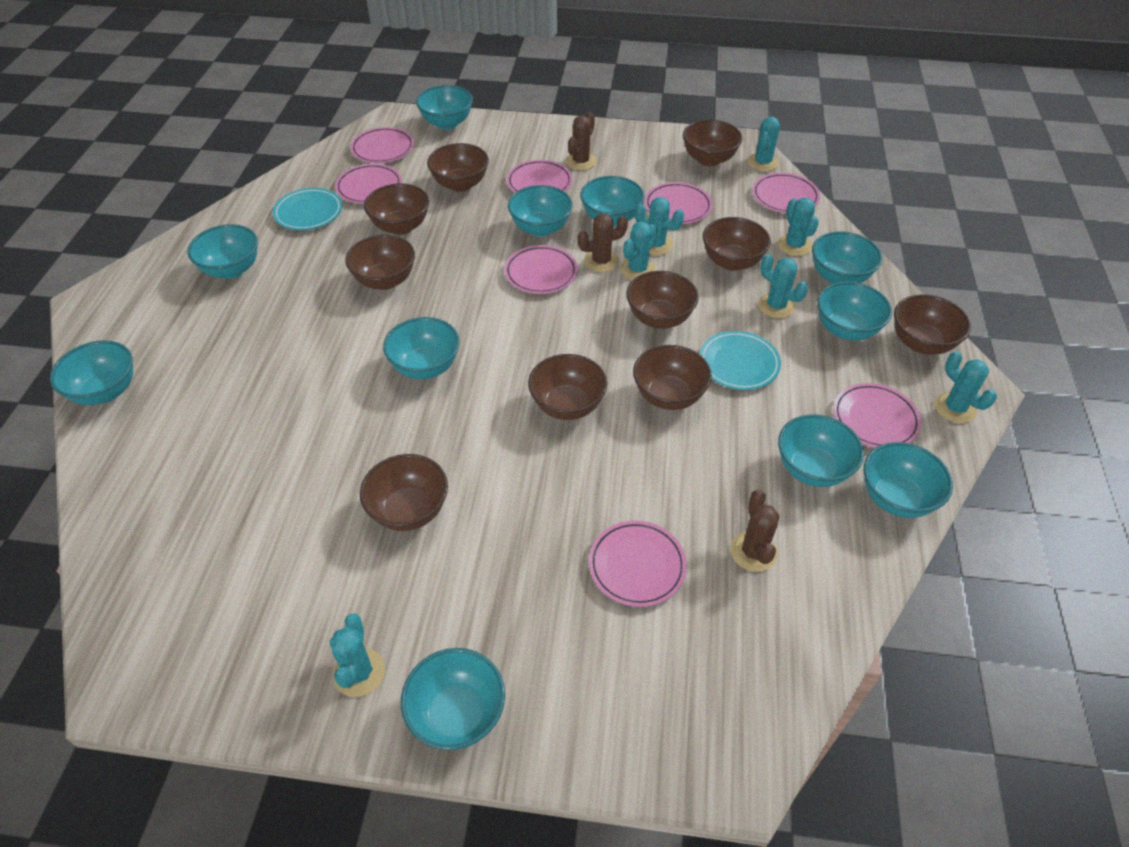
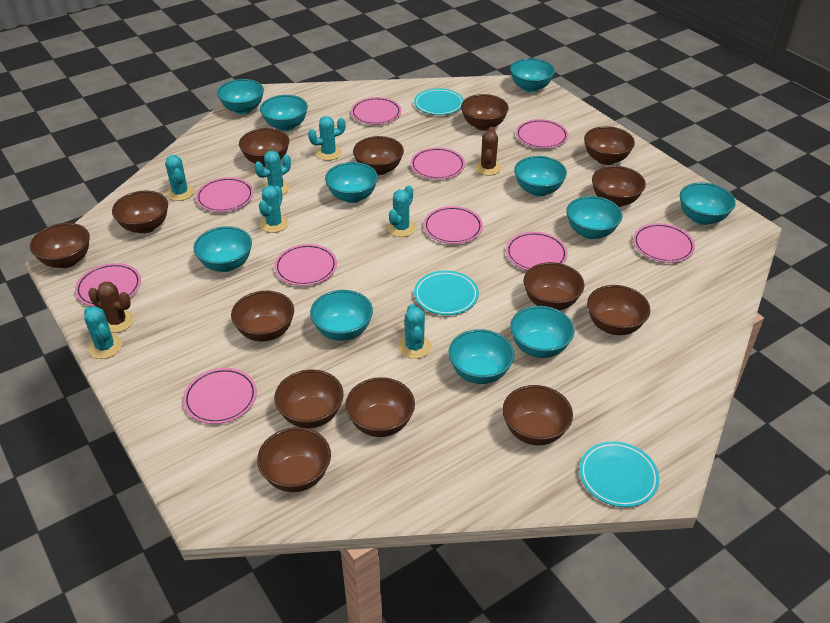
brown bowl: [345,235,415,290] [360,454,448,531] [364,183,429,235] [427,143,489,192] [528,354,607,420] [626,271,699,329] [633,345,712,410] [683,119,743,166] [703,217,771,271] [894,294,971,355] = 10 -> [30,223,90,268] [112,190,168,234] [231,291,294,342] [239,128,289,167] [257,427,331,492] [274,370,344,428] [345,377,415,437] [353,136,404,175] [461,94,509,131] [502,385,573,445] [523,262,584,310] [584,126,635,165] [587,285,650,335] [592,166,646,207] = 14
brown cactus: [566,112,597,170] [578,214,628,273] [730,489,779,572] = 3 -> [88,282,134,333] [475,127,501,175] = 2
pink plate: [335,164,402,204] [350,127,414,163] [504,245,578,294] [507,160,572,193] [589,520,687,607] [645,182,713,224] [752,173,820,213] [833,383,921,448] = 8 -> [75,263,141,307] [183,368,257,424] [196,177,253,212] [274,244,337,286] [351,97,401,125] [410,147,465,180] [424,206,483,244] [506,232,568,271] [516,119,568,149] [633,223,695,263] = 10
turquoise plate: [273,188,342,230] [700,331,781,390] = 2 -> [414,88,464,115] [414,271,479,315] [579,441,659,507] = 3

